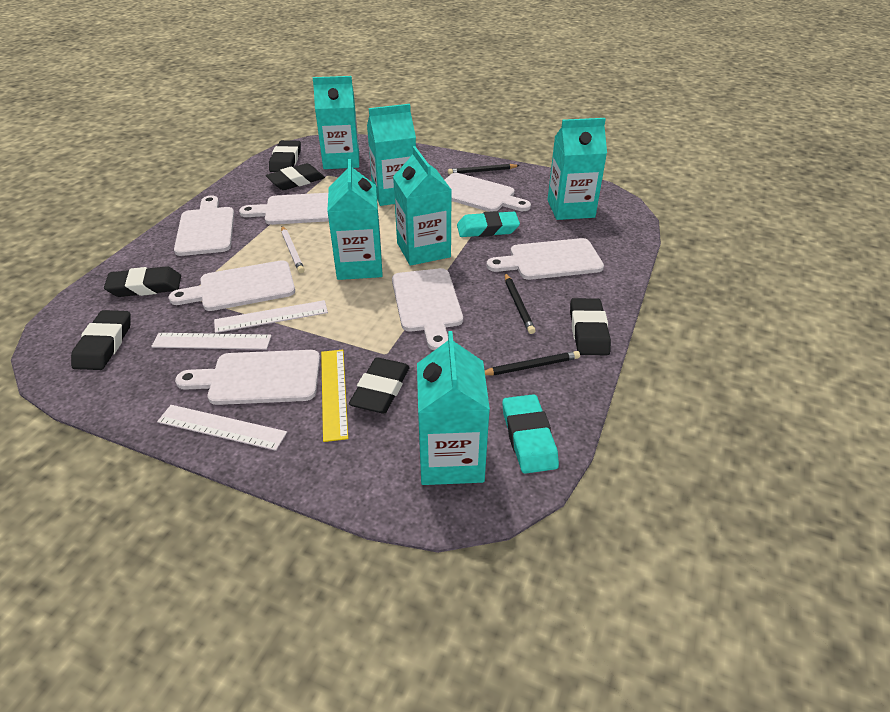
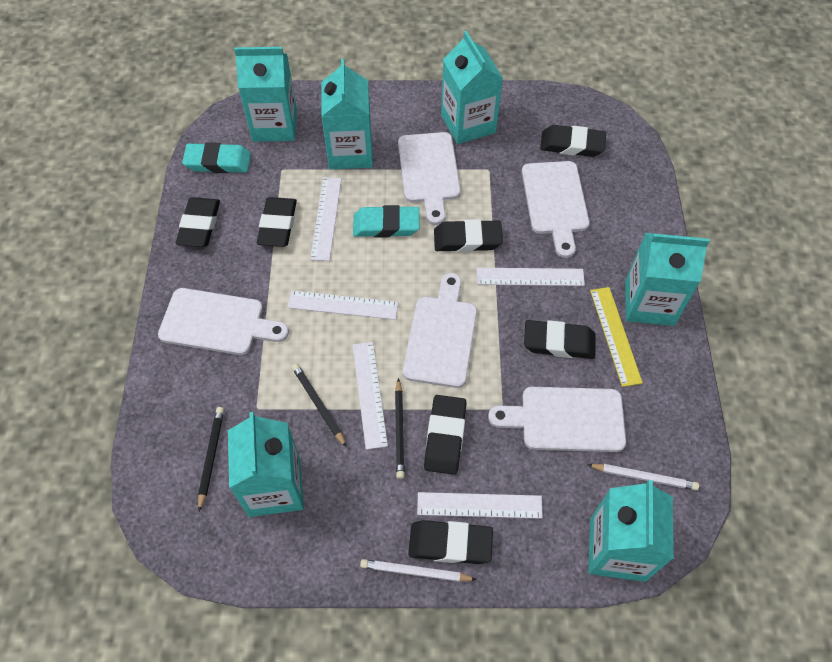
black eraser: [71,310,130,370] [104,266,181,297] [266,163,325,190] [269,140,301,172] [349,358,410,414] [570,298,611,355] = 6 -> [176,197,220,247] [257,197,297,247] [408,520,493,564] [424,395,467,475] [434,219,503,252] [524,320,596,359] [540,125,606,157] = 7
white cutting board: [168,260,295,311] [174,196,234,256] [175,350,320,405] [239,193,329,225] [392,268,463,350] [445,173,531,212] [487,238,604,280] = 7 -> [158,288,289,355] [398,132,461,225] [403,273,477,388] [488,387,626,452] [522,161,590,258] = 5
white pencil: [281,226,305,273] = 1 -> [360,559,477,582] [588,464,699,490] = 2
white ruler: [151,333,272,350] [157,405,287,451] [214,300,328,333] = 3 -> [287,291,399,320] [310,177,342,261] [352,342,388,450] [417,492,543,519] [477,268,585,286] = 5

